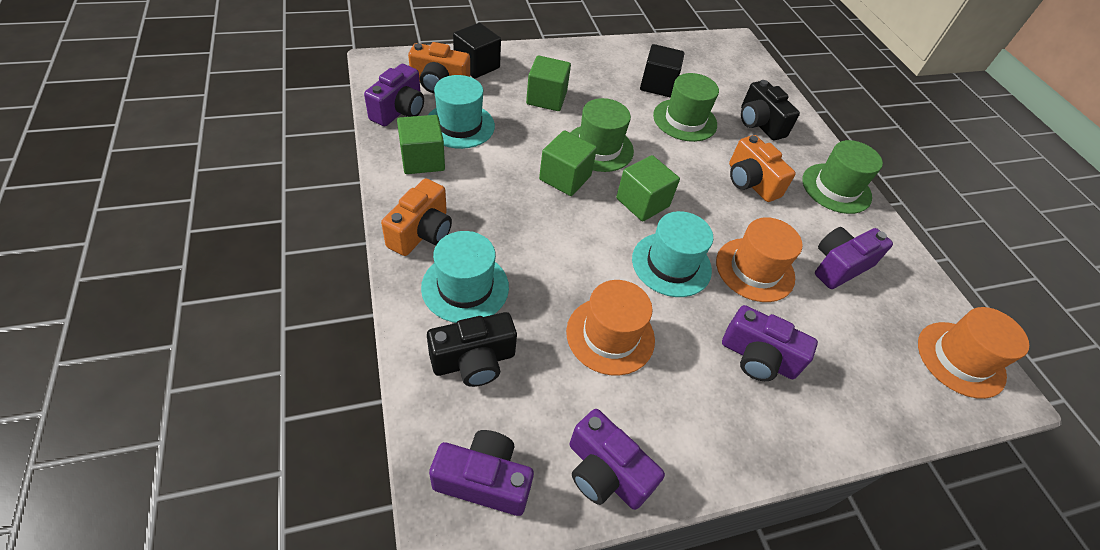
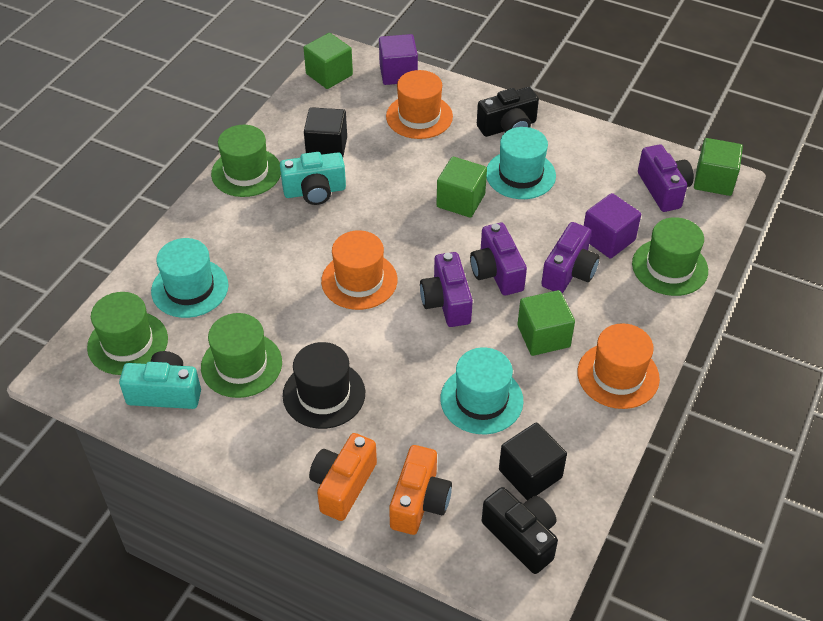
black hat: none = 0 -> [283,342,365,429] = 1
green hat: [570,98,634,172] [653,73,719,142] [802,140,883,214] = 3 -> [87,292,168,375] [201,313,282,398] [211,125,281,197] [632,217,708,296] = 4
orange camera: [381,178,452,256] [408,42,470,93] [729,135,796,202] = 3 -> [309,433,377,521] [389,445,452,535] = 2
purple camera: [364,64,424,126] [429,430,534,516] [569,409,665,510] [722,305,818,381] [815,227,893,289] = 5 -> [420,252,473,327] [470,223,527,295] [541,222,600,293] [638,144,694,212] = 4
purple cube: none = 0 -> [379,34,418,85] [584,193,641,259] = 2
turquoise camera: none = 0 -> [119,351,201,409] [280,152,346,205] = 2

